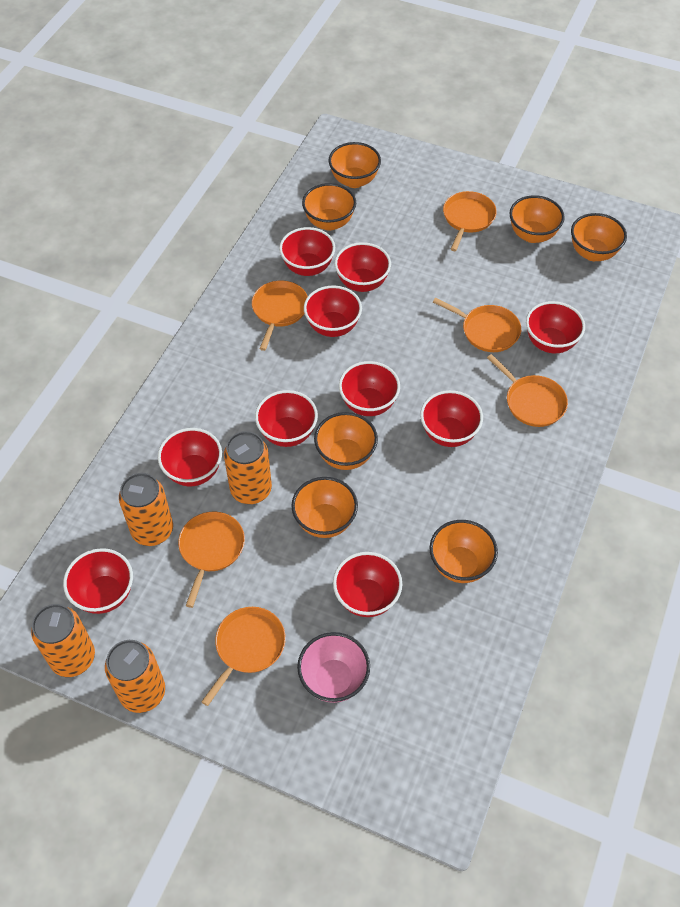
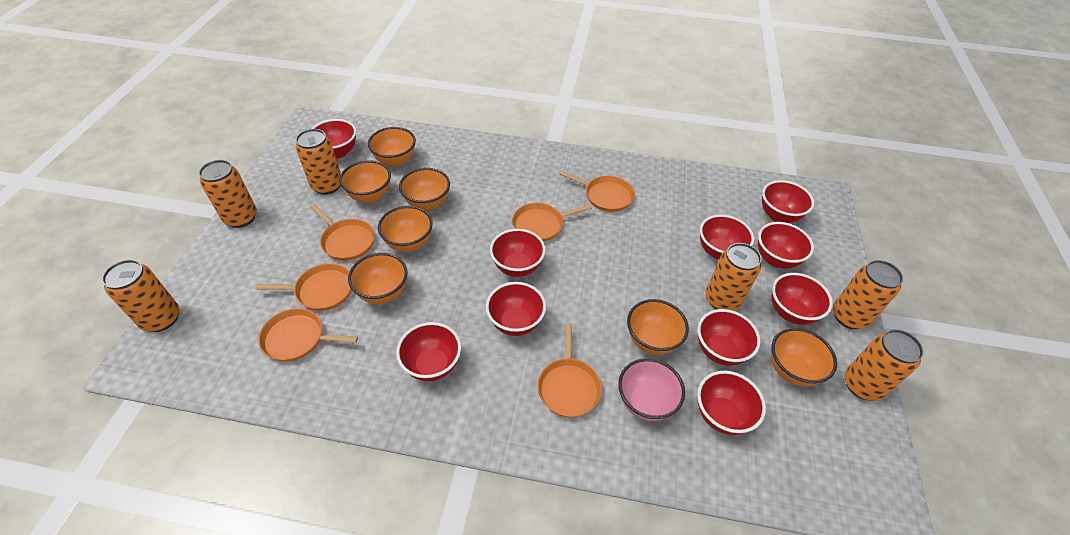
orange can: [31,604,95,677] [105,640,165,713] [119,473,173,546] [224,431,272,504] = 4 -> [102,259,179,332] [199,160,257,228] [296,129,341,195] [706,243,761,311] [833,260,903,329] [845,329,924,401] = 6

